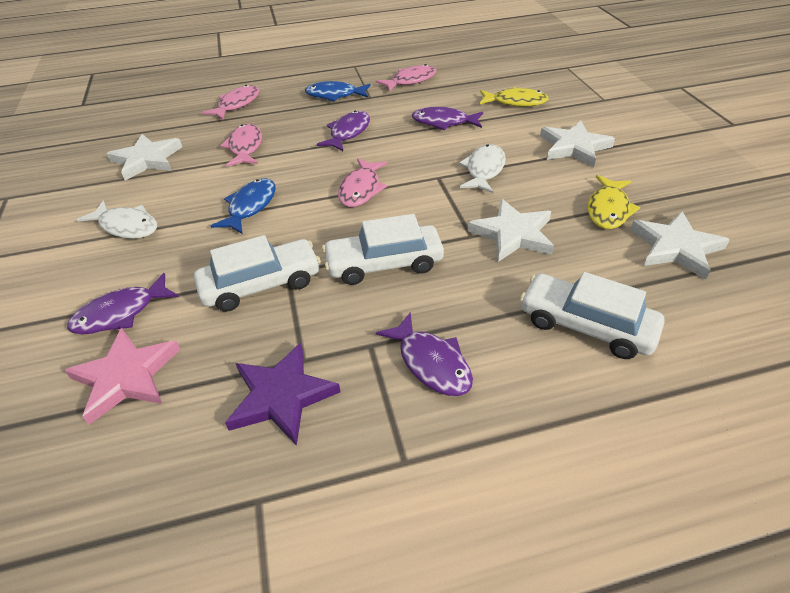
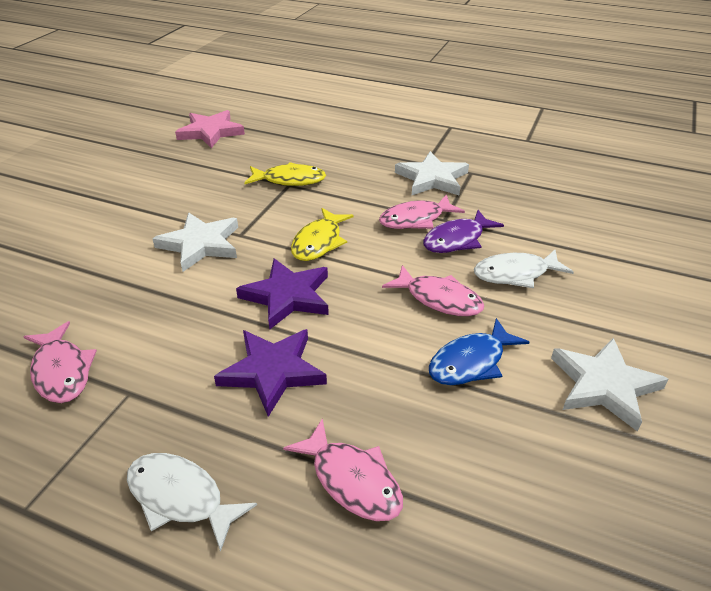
blue fish: [211,178,276,234] [305,81,371,101] = 2 -> [429,318,529,385] = 1
purple fish: [67,273,179,335] [317,111,370,151] [376,312,473,396] [412,107,483,130] = 4 -> [423,210,504,253] = 1
purple star: [225,343,340,446] = 1 -> [214,329,327,417] [236,258,329,330] = 2
white car: [194,235,321,312] [322,214,444,285] [520,272,664,359] = 3 -> none = 0
white star: [107,134,182,181] [468,199,554,262] [540,121,615,167] [630,211,730,280] = 4 -> [152,213,238,272] [395,151,469,195] [551,338,669,432] = 3

